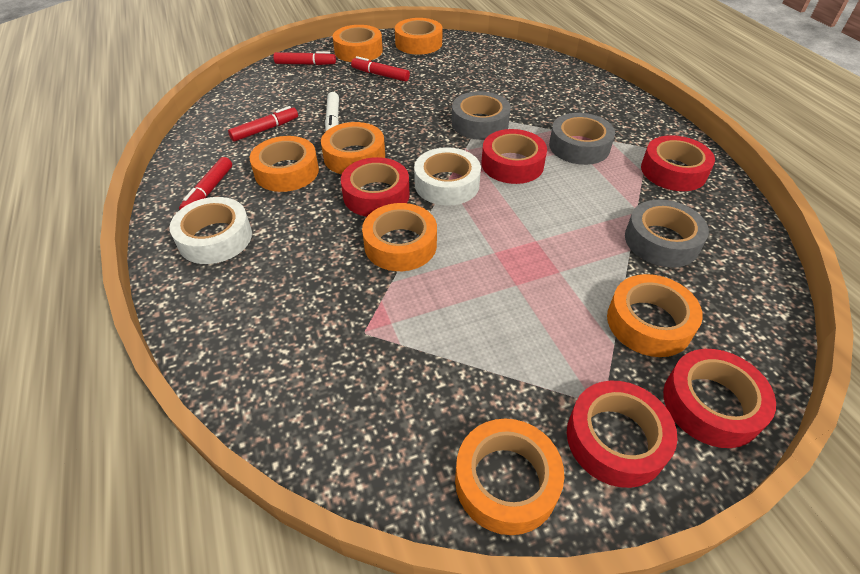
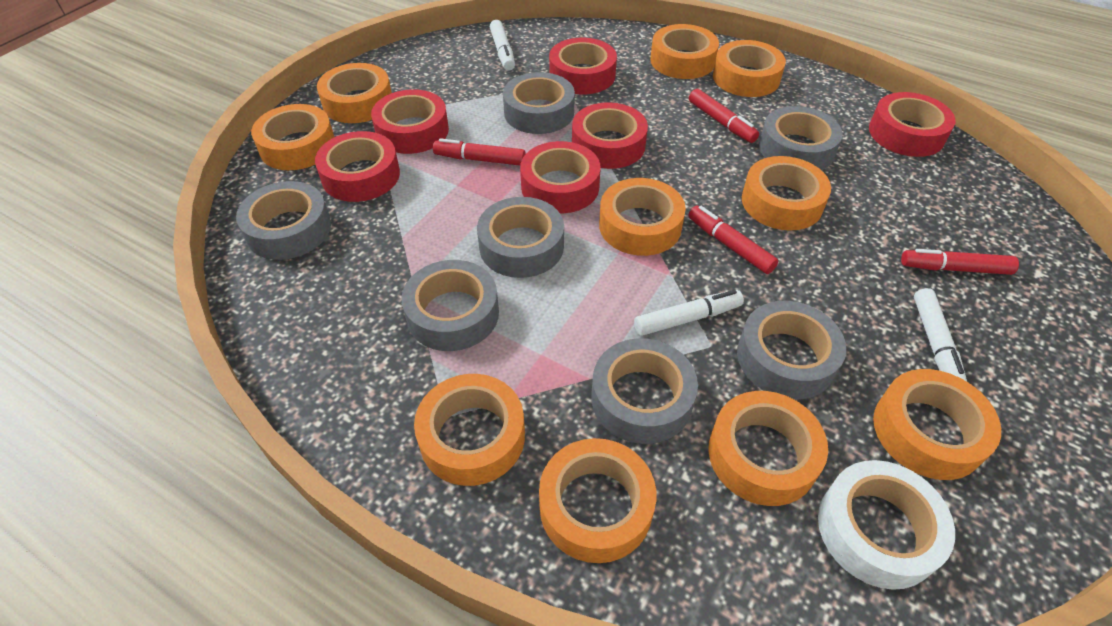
grey tape: [452,91,511,140] [549,113,615,165] [625,200,709,267] = 3 -> [236,181,331,260] [402,260,499,351] [477,197,564,278] [503,72,575,134] [591,338,698,444] [737,301,846,399] [759,106,843,170] = 7
orange tape: [250,136,319,192] [321,122,385,174] [332,25,383,62] [362,203,437,271] [395,18,443,55] [455,419,564,535] [607,274,703,357] = 7 -> [251,104,334,170] [317,63,392,123] [414,374,525,486] [539,438,656,563] [599,178,686,256] [650,24,719,79] [708,391,828,506] [713,40,786,97] [742,156,831,231] [873,369,1001,480] = 10
red tape: [341,157,410,217] [481,129,547,184] [567,381,677,488] [641,135,715,191] [663,349,776,448] = 5 -> [315,131,400,202] [371,89,449,154] [520,141,601,213] [549,38,617,94] [572,102,648,169] [869,92,956,157] = 6
white marker: [325,92,339,131] = 1 -> [490,20,515,71] [634,290,744,336] [914,288,967,382] = 3
white tape: [169,197,252,264] [414,147,481,206] = 2 -> [818,460,955,590] = 1

